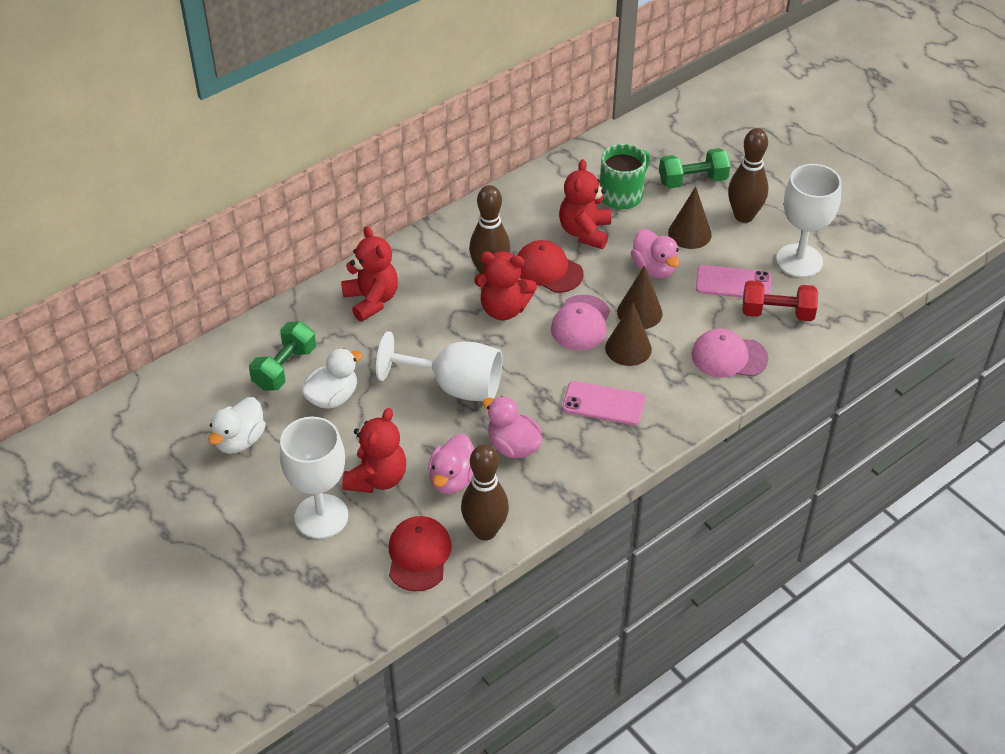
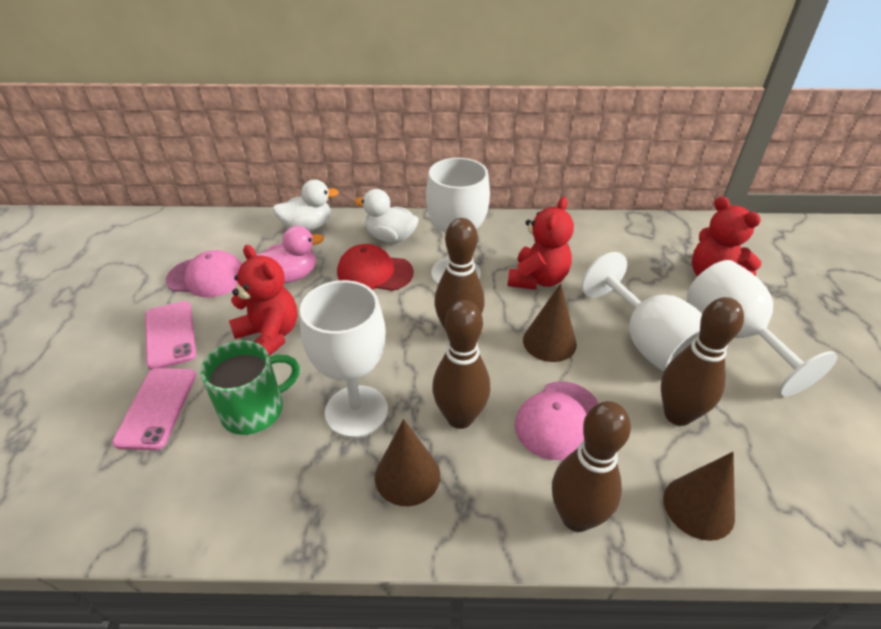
brown bowling pin: [461,444,509,540] [469,185,511,274] [728,128,768,223] = 3 -> [432,300,490,429] [434,218,485,331] [552,401,631,532] [661,297,744,426] = 4
green dumbbell: [249,321,316,391] [659,148,731,188] = 2 -> none = 0
pink duck: [428,434,474,494] [483,396,542,458] [631,229,680,278] = 3 -> [256,226,324,283] = 1
red cap: [389,516,452,591] [517,240,584,293] = 2 -> [337,244,414,291] = 1
red dumbbell: [742,280,818,321] = 1 -> none = 0
red teddy bear: [341,226,398,322] [342,408,406,493] [474,252,537,320] [559,159,611,249] = 4 -> [229,245,298,356] [508,197,574,290] [692,196,761,277] = 3
white goblet: [280,417,348,539] [376,331,502,401] [776,164,842,278] = 3 -> [300,280,388,438] [426,158,490,285] [582,252,702,372] [687,260,838,396] = 4

